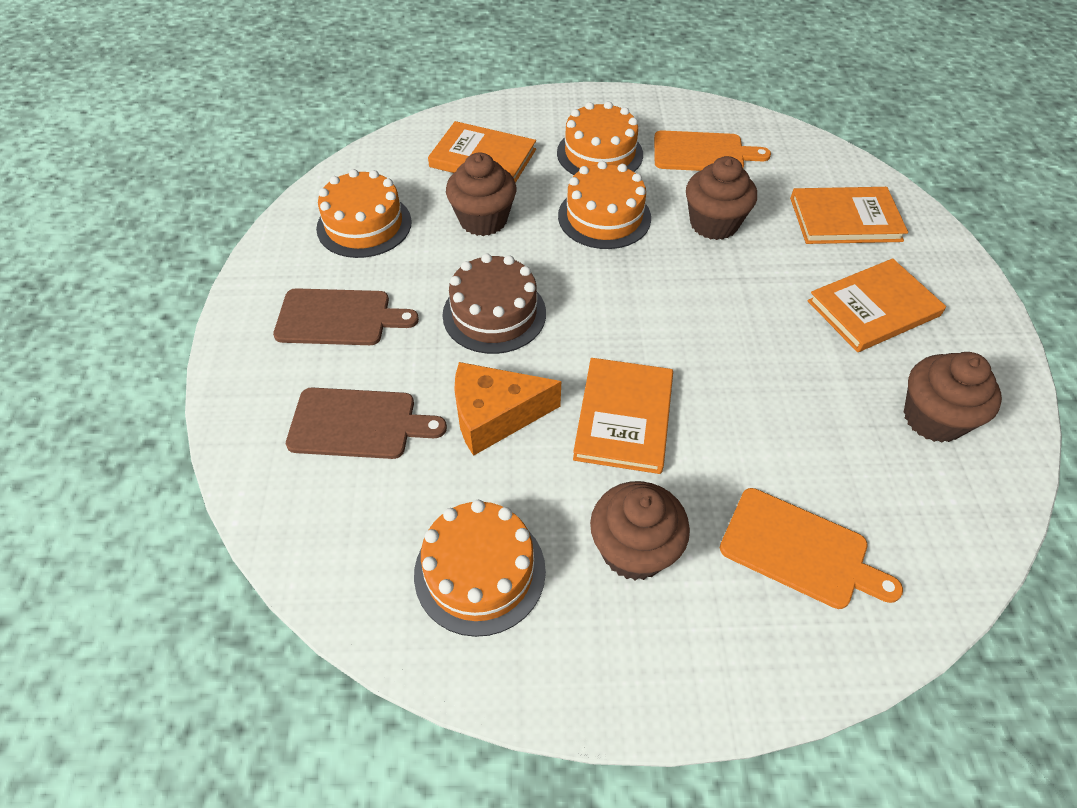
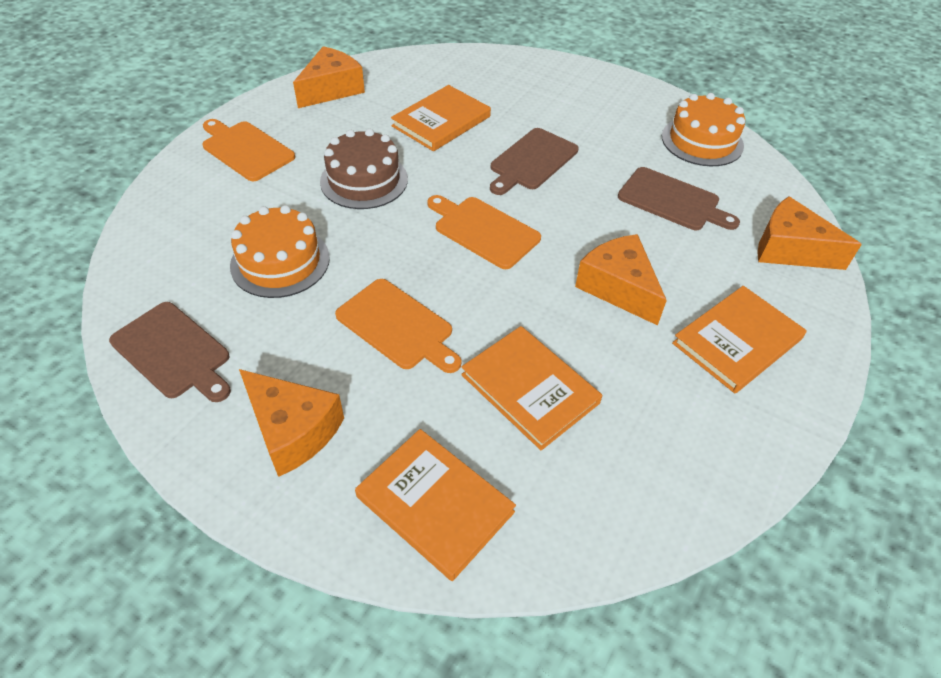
brown cupcake: [446,152,516,236] [590,481,690,580] [686,156,757,240] [904,352,1002,443] = 4 -> none = 0
brown cutting board: [273,288,419,345] [286,387,447,459] = 2 -> [109,302,231,402] [490,128,579,195] [618,167,740,230] = 3
orange cake: [316,169,412,258] [414,500,546,637] [557,101,643,175] [558,161,651,249] = 4 -> [230,205,330,298] [662,93,745,166] = 2
orange cheese: [454,362,561,456] = 1 -> [239,369,344,477] [293,46,365,108] [575,234,667,325] [757,196,862,270] = 4
orange cutting board: [654,130,771,171] [720,488,903,609] = 2 -> [202,119,295,181] [335,279,462,373] [427,195,541,269] = 3

